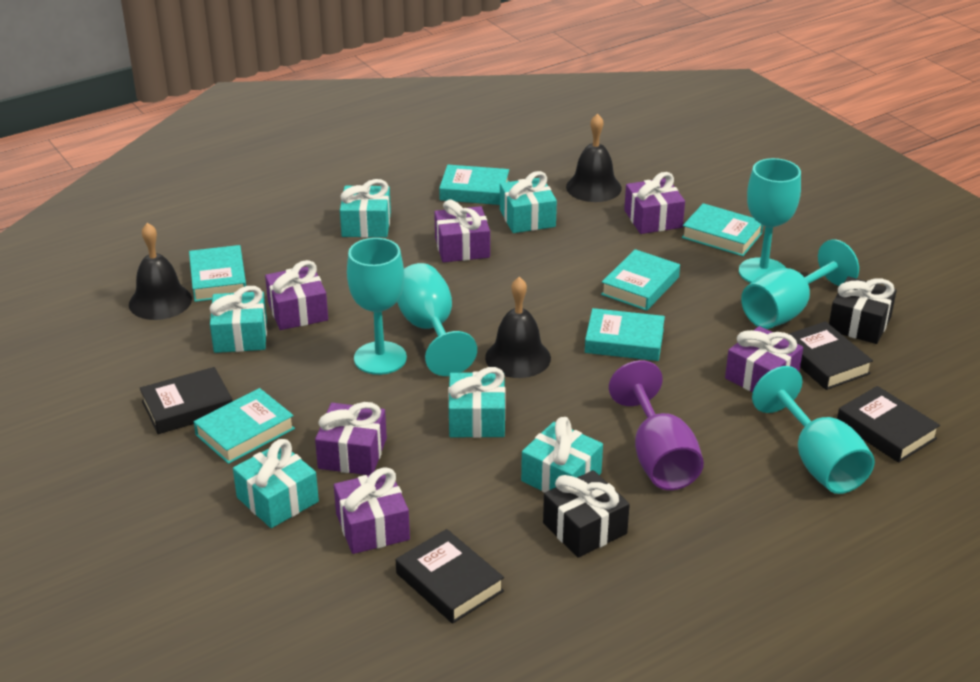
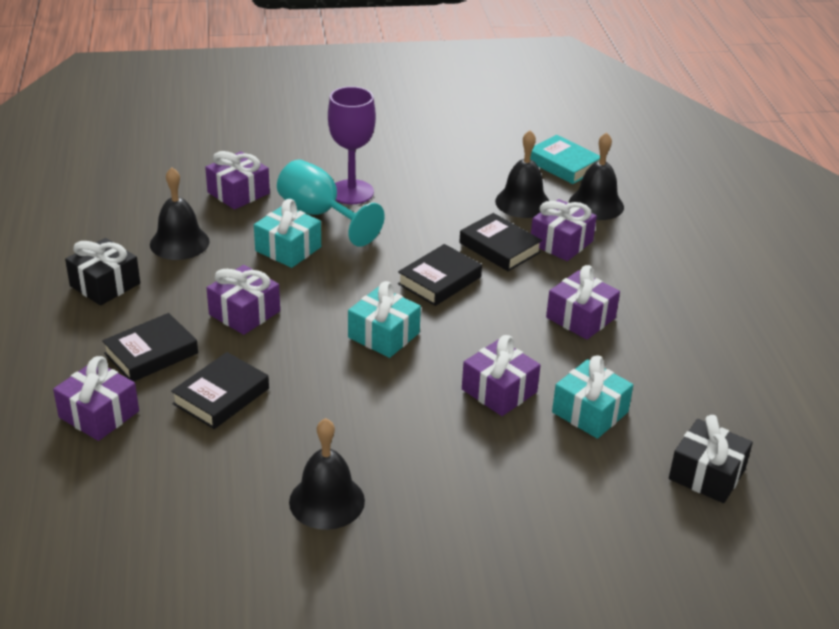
black bell: [129,223,192,320] [485,277,551,378] [566,113,622,202] = 3 -> [150,167,210,260] [289,418,365,530] [495,130,549,218] [569,132,624,220] = 4
turquoise book: [189,245,246,302] [194,388,295,464] [439,165,509,205] [585,308,665,361] [601,249,680,311] [682,203,763,256] = 6 -> [530,135,600,184] = 1
turquoise gift: [210,286,267,353] [233,439,319,528] [340,179,391,238] [448,367,506,438] [500,171,557,233] [521,417,603,493] = 6 -> [254,199,321,268] [348,281,421,358] [552,356,633,439] = 3
turquoise goblet: [347,238,407,375] [397,263,477,376] [739,158,801,283] [741,239,859,329] [752,366,875,494] = 5 -> [277,159,385,247] = 1

